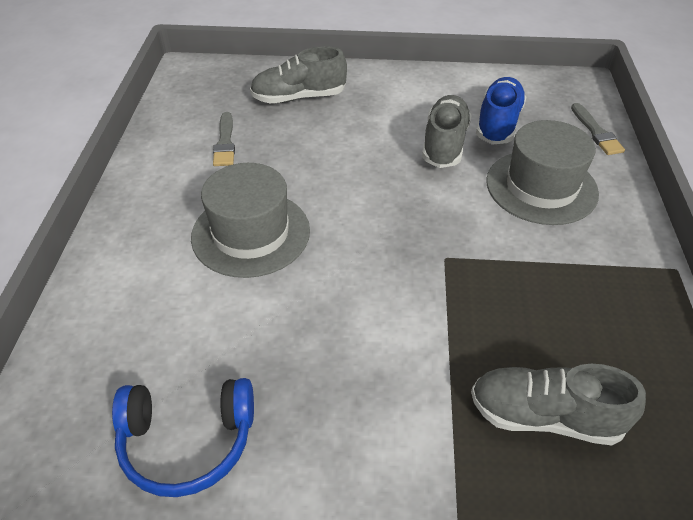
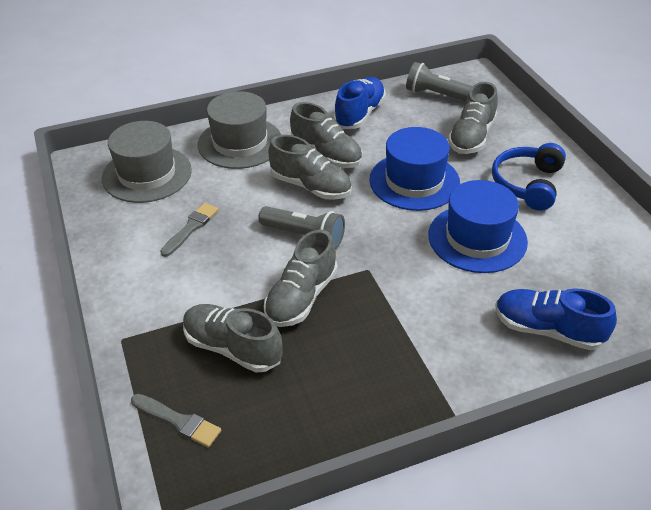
blue hat: none = 0 -> [369,127,460,211] [428,180,528,273] = 2
blue shoe: [476,77,526,145] = 1 -> [333,77,386,129] [495,288,617,350] = 2
grey flashlight: none = 0 -> [258,206,345,249] [406,62,472,101] = 2
grey shoe: [250,46,347,103] [422,95,472,168] [471,364,646,446] = 3 -> [183,304,283,373] [264,229,337,327] [268,135,352,200] [290,102,362,168] [448,82,498,154] = 5

